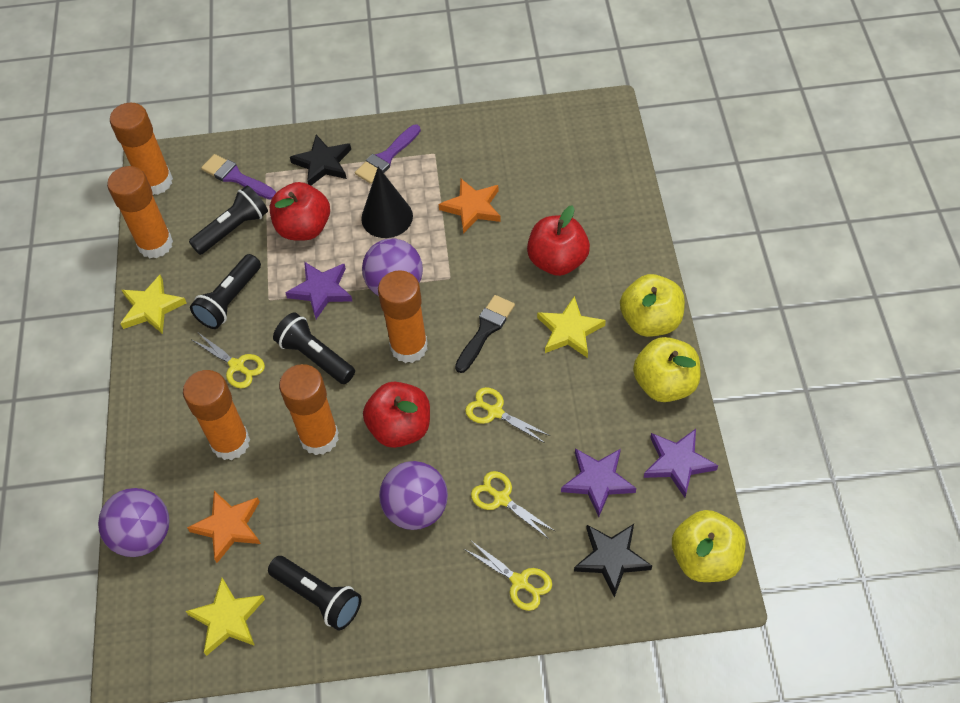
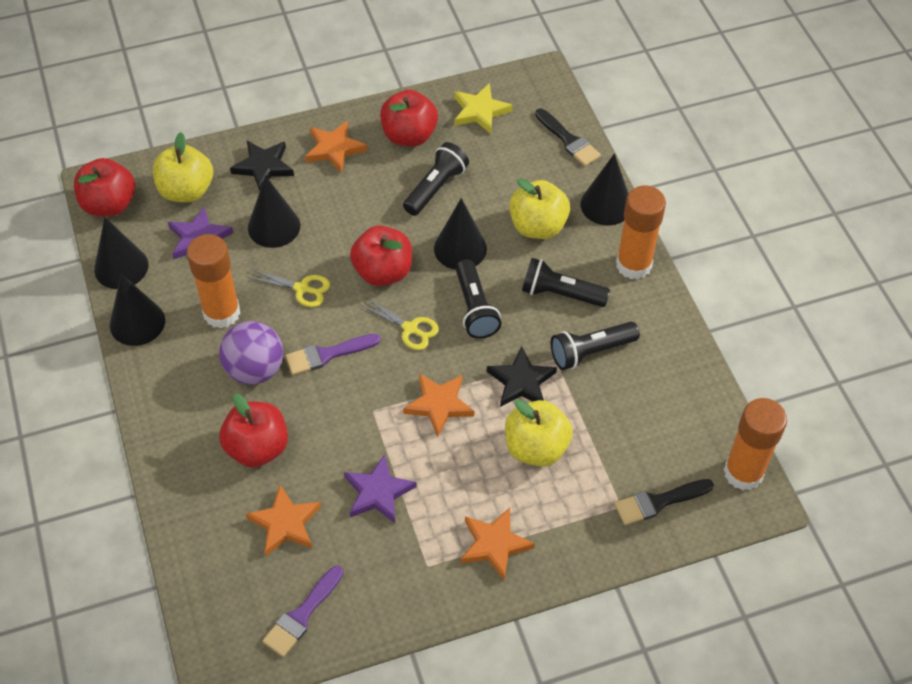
black brush: [455,295,515,373] = 1 -> [535,109,601,166] [615,479,714,525] = 2
black cone: [361,167,413,238] = 1 -> [94,217,148,289] [110,274,165,346] [248,175,300,248] [434,198,487,270] [580,153,629,225] = 5
orange glue stick: [107,166,173,258] [110,103,173,195] [183,370,250,460] [279,364,339,455] [378,270,428,363] = 5 -> [187,234,240,329] [616,186,666,279] [724,398,787,491] = 3
orange star: [187,491,261,563] [438,179,501,234] = 2 -> [246,485,321,556] [305,121,367,173] [403,374,474,437] [461,508,535,580] = 4
purple ball: [98,488,169,557] [362,239,423,296] [379,461,448,530] = 3 -> [219,321,283,385] = 1
purple star: [286,262,352,319] [561,448,636,517] [644,429,718,498] = 3 -> [168,206,233,259] [344,454,417,523] = 2
red apple: [270,182,330,241] [363,382,430,448] [527,205,590,276] = 3 -> [74,158,135,217] [219,393,288,468] [350,226,412,286] [380,90,438,147] = 4
yellow scissors: [192,333,265,388] [464,540,552,611] [465,387,551,443] [471,471,556,539] = 4 -> [247,269,330,307] [361,298,439,350] = 2
yellow star: [120,275,186,334] [186,578,265,656] [537,296,606,358] = 3 -> [454,83,513,134] = 1

